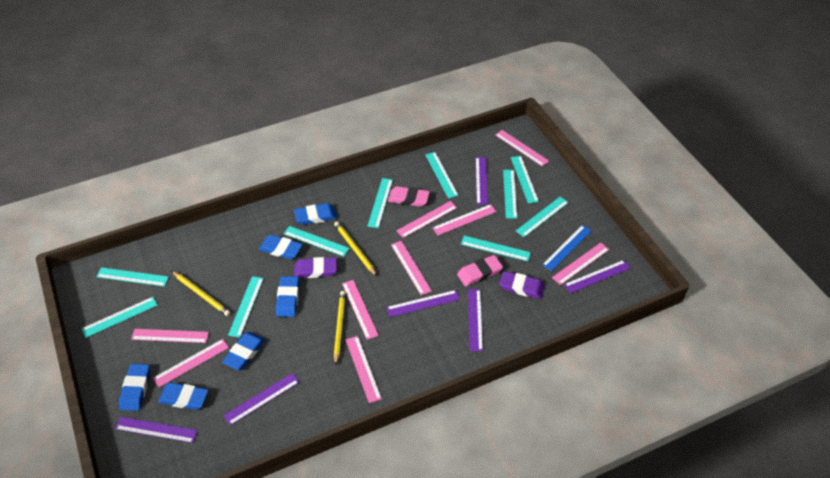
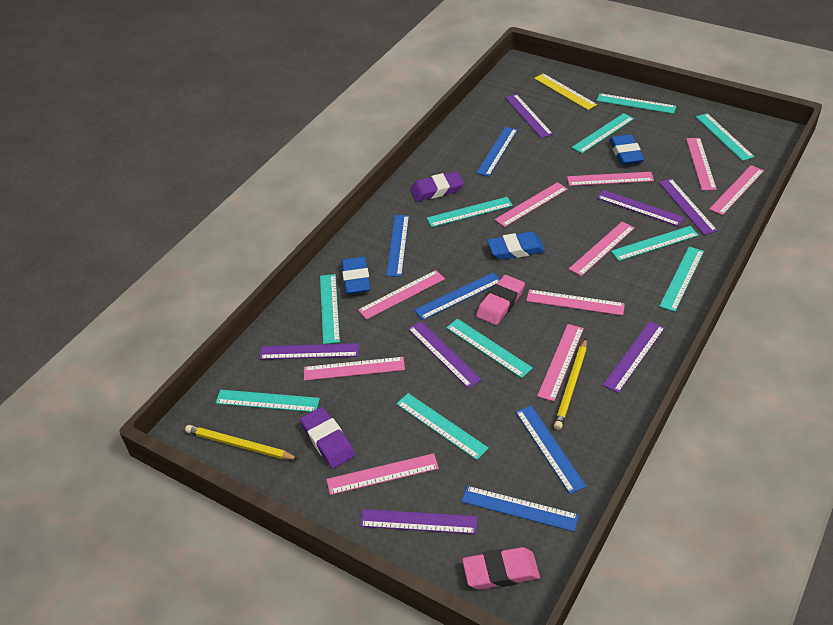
blue eraser: [119,364,150,411] [158,383,208,410] [222,332,265,370] [259,235,303,259] [276,276,299,317] [294,203,337,225] = 6 -> [342,257,371,294] [487,232,545,260] [609,134,644,165] = 3
blue ruler: [542,225,592,271] = 1 -> [386,215,409,277] [414,272,500,320] [461,486,579,532] [476,127,517,176] [516,405,587,494] = 5
pink ruler: [131,329,209,343] [153,339,229,387] [342,280,379,340] [346,336,382,403] [391,241,432,295] [396,201,457,238] [432,204,497,236] [495,130,549,167] [552,242,609,285] = 9 -> [304,357,405,381] [326,453,439,495] [358,270,445,320] [495,182,568,227] [526,289,625,316] [537,324,584,401] [567,172,654,186] [569,222,635,276] [686,138,717,190] [709,165,764,215] = 10
purple ruler: [115,417,198,443] [223,373,299,426] [386,290,460,317] [468,289,483,351] [475,157,488,205] [564,260,631,293] = 6 -> [259,343,359,360] [360,509,477,534] [408,321,482,388] [505,94,553,138] [597,190,685,227] [603,321,665,393] [659,178,718,235] = 7
yellow pencil: [172,271,231,316] [334,222,377,276] [334,291,346,365] = 3 -> [185,425,298,460] [554,338,587,430] = 2
yellow ruler: none = 0 -> [534,73,597,110] = 1

